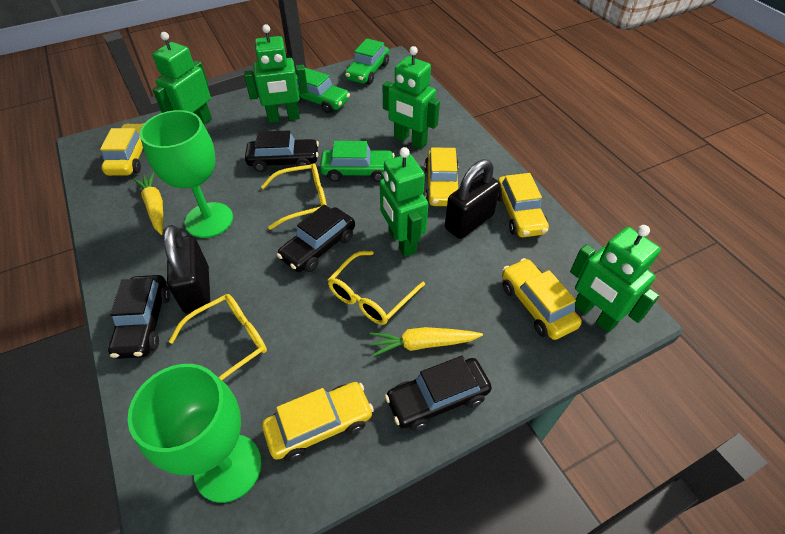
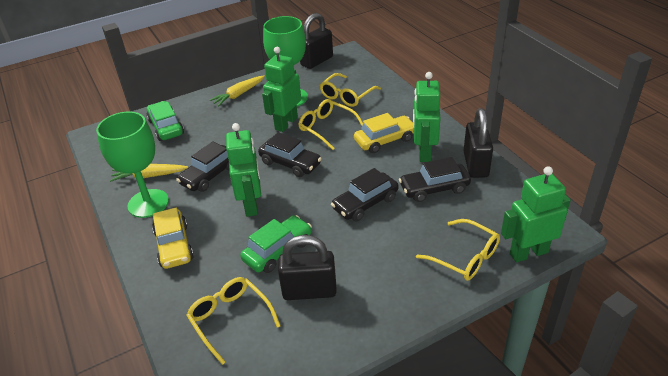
black padlock: [163,225,210,314] [445,159,500,239] = 2 -> [278,235,337,300] [300,13,333,69] [463,108,493,178] = 3
green car: [296,68,350,113] [320,141,395,182] [345,38,389,85] = 3 -> [147,101,184,141] [240,215,312,273] = 2
green robot: [152,32,212,124] [244,24,308,123] [380,147,428,257] [382,46,440,149] [570,225,661,333] = 5 -> [226,123,261,217] [262,47,301,132] [413,72,441,162] [501,166,571,263] = 4
yellow car: [100,123,144,176] [262,382,374,461] [425,147,459,206] [498,173,549,237] [502,258,582,340] = 5 -> [152,207,194,269] [354,113,414,153] = 2
yellow glasses: [168,294,267,380] [261,164,327,230] [328,251,425,325] = 3 -> [186,277,281,365] [298,99,363,150] [320,73,381,107] [416,219,500,281] = 4

